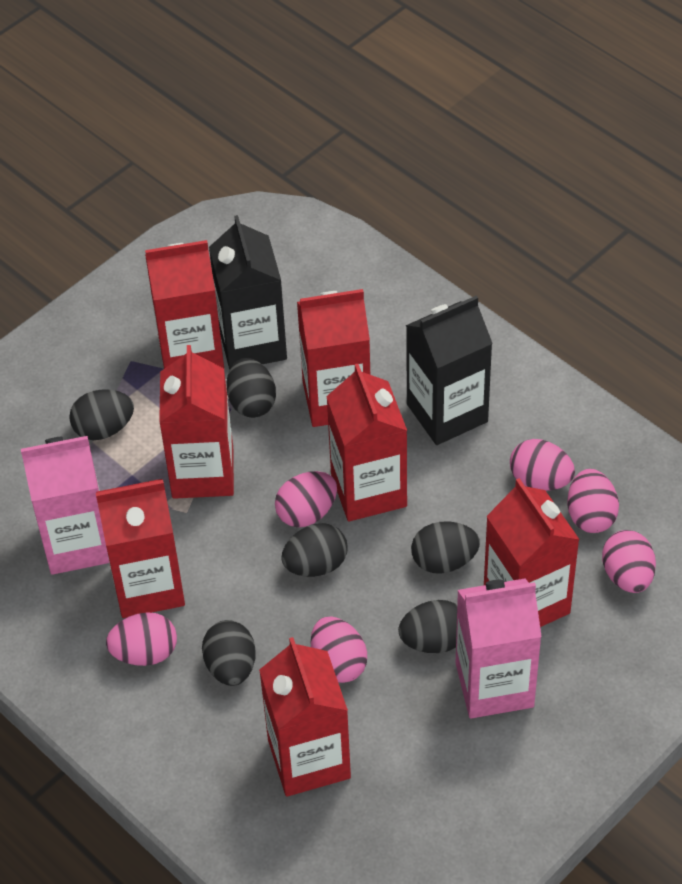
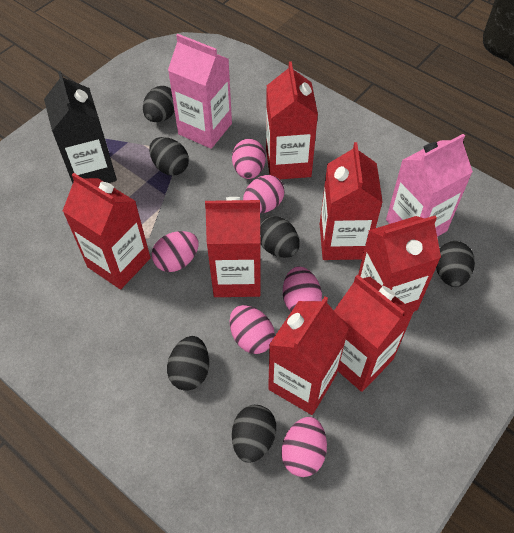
black carton: [209,215,287,370] [406,296,493,445] = 2 -> [44,71,117,183] = 1

